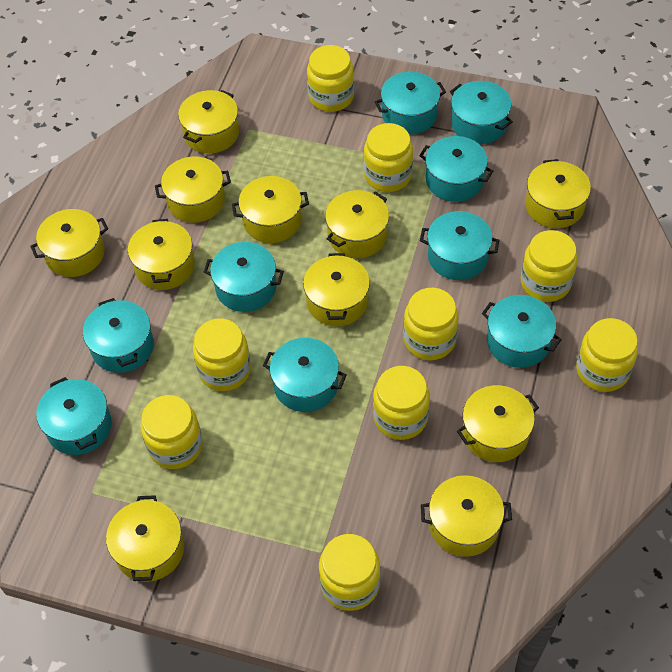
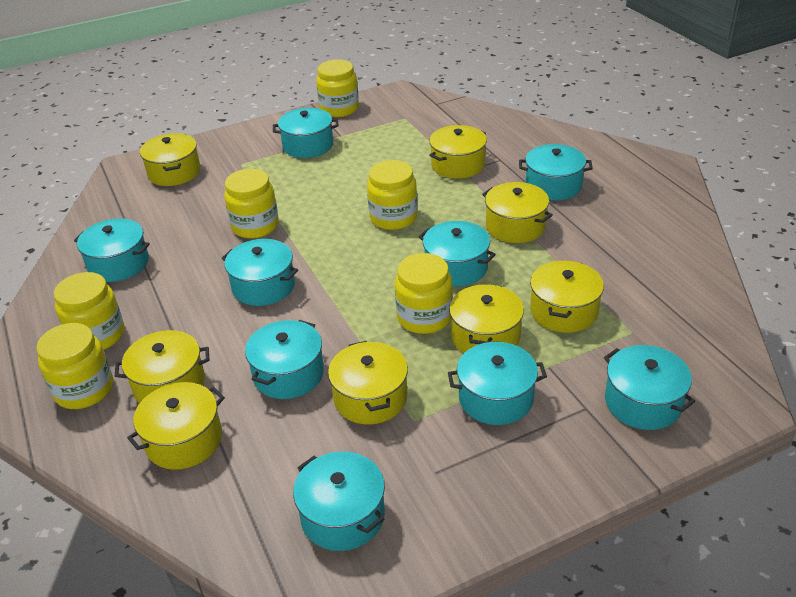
yellow jar: [141,395,203,469] [193,319,251,391] [307,45,354,112] [319,534,380,611] [364,123,413,192] [373,366,430,440] [403,288,459,360] [521,230,578,302] [576,318,638,392] = 9 -> [37,323,113,409] [54,272,124,350] [224,169,279,239] [316,59,359,117] [367,160,417,230] [395,253,453,334] = 6
yellow pot: [30,209,108,277] [106,495,184,582] [128,219,195,290] [155,157,231,223] [178,90,239,154] [232,176,309,243] [303,253,370,326] [325,190,389,258] [421,475,512,557] [457,385,539,462] [525,159,591,228] = 11 -> [115,330,210,403] [127,382,225,470] [140,133,200,186] [328,341,408,424] [429,125,487,179] [449,284,524,353] [482,182,553,243] [530,260,604,333] = 8

